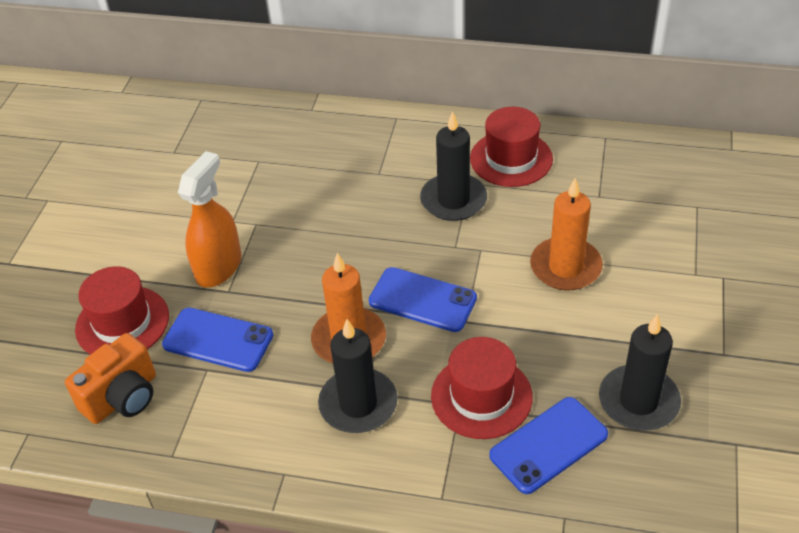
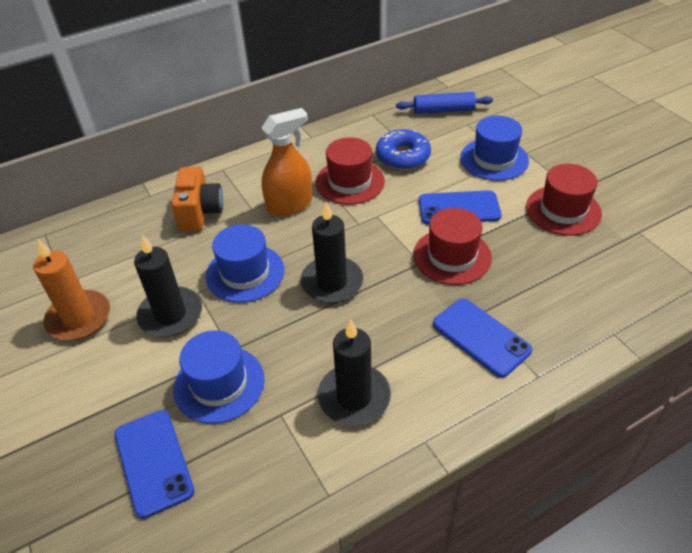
blue donut: none = 0 -> [376,129,431,170] = 1
blue hat: none = 0 -> [173,330,265,424] [206,224,284,303] [460,116,529,181] = 3
blue rolling pin: none = 0 -> [396,92,493,114] = 1
orange candle: [311,253,386,363] [530,178,603,291] = 2 -> [33,239,110,341] = 1

